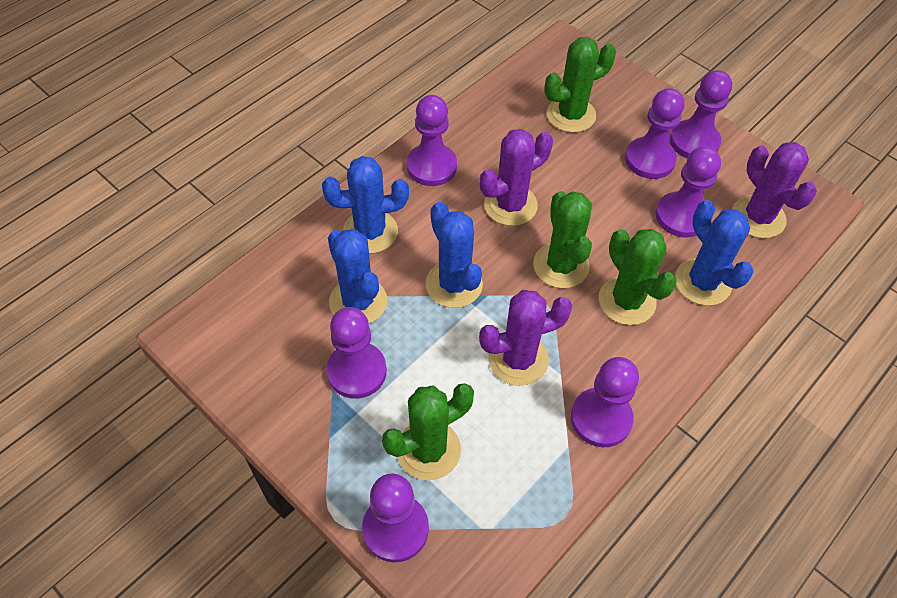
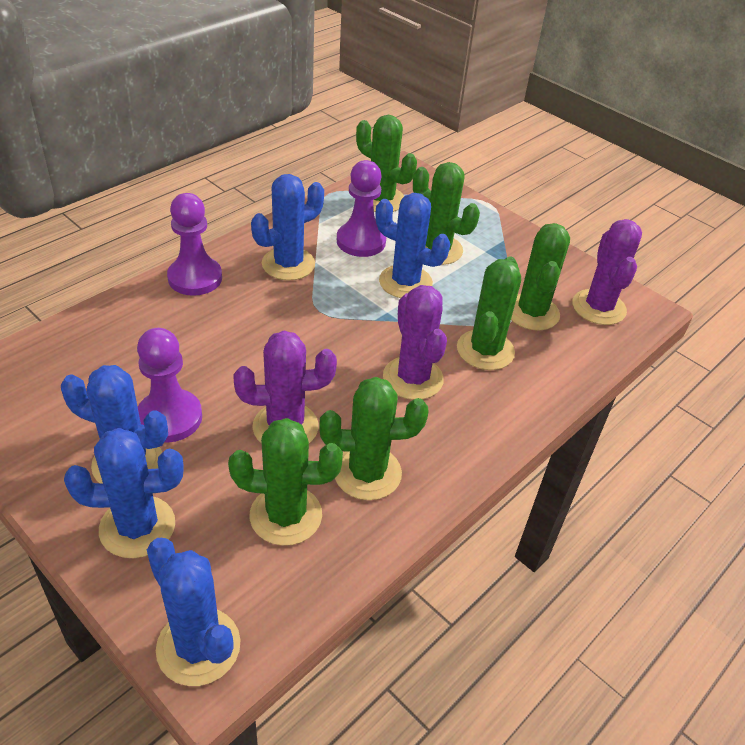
blue cactus: [322,156,409,253] [328,229,387,324] [426,202,483,308] [675,200,754,306] = 4 -> [61,365,168,483] [64,428,183,558] [147,538,240,686] [251,174,324,280] [376,193,450,298] = 5
green cactus: [382,383,474,480] [533,191,592,288] [544,37,616,133] [599,229,677,325] = 4 -> [228,418,343,546] [320,377,429,500] [356,115,417,212] [413,162,480,265] [457,256,521,370] [511,223,570,330] = 6
purple pawn: [326,307,387,399] [362,474,429,563] [407,95,457,186] [571,357,639,447] [625,88,685,179] [656,146,721,238] [670,70,732,158] = 7 -> [137,328,202,443] [167,193,222,296] [337,160,386,257] = 3

